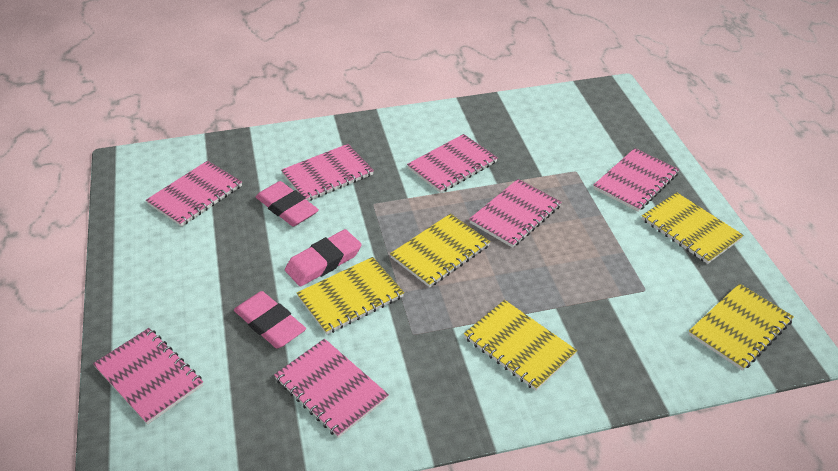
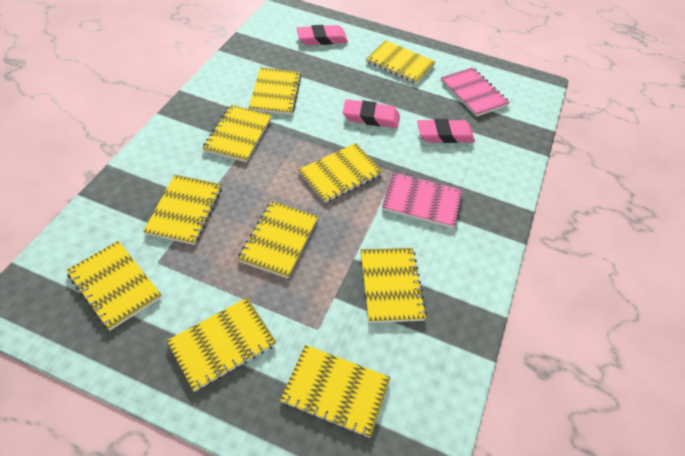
pink notebook: [93,328,203,425] [146,161,242,227] [274,339,389,438] [281,144,374,201] [407,134,498,193] [469,179,561,248] [593,148,680,211] = 7 -> [382,172,462,228] [441,67,510,117] = 2
yellow notebook: [297,257,404,334] [390,214,490,287] [464,300,577,391] [642,192,744,264] [688,283,794,371] = 5 -> [66,241,162,331] [143,175,222,245] [166,298,276,392] [203,105,272,162] [238,201,318,279] [249,67,302,115] [280,345,391,438] [298,143,383,203] [361,248,427,323] [366,40,436,84] = 10

